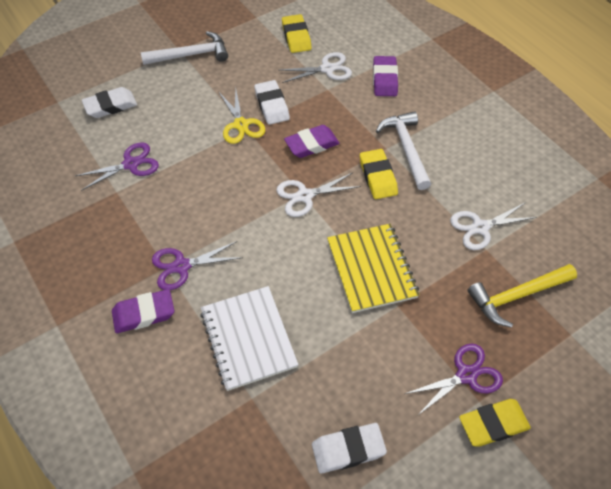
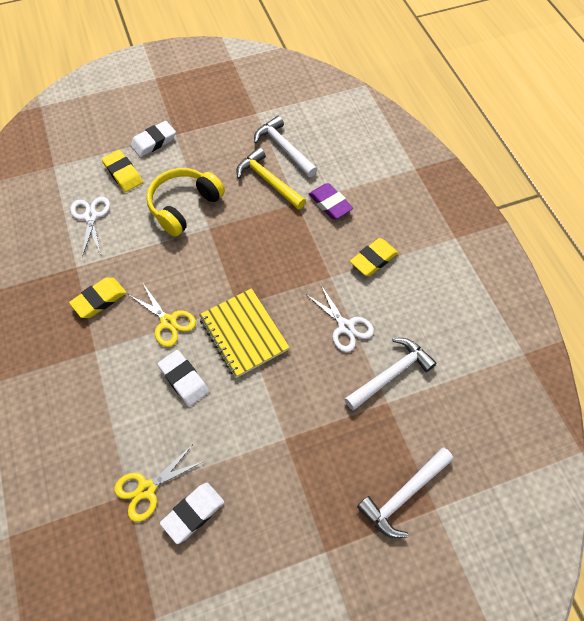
purple eraser: [112,289,174,333] [284,125,340,158] [373,56,398,96] = 3 -> [309,183,353,219] = 1
purple scissors: [75,142,159,191] [152,241,243,290] [405,344,503,416] = 3 -> none = 0
white hammer: [141,31,228,65] [376,111,431,190] = 2 -> [254,116,318,177] [344,338,436,410] [357,447,454,538] = 3
white notebook: [200,286,299,391] = 1 -> none = 0
white scissors: [276,173,361,217] [280,52,352,83] [450,202,537,250] = 3 -> [70,197,110,257] [306,285,374,352] = 2
yellow headphones: none = 0 -> [146,168,225,237] = 1
yellow scissors: [219,89,265,144] = 1 -> [114,446,204,522] [128,284,196,347] = 2

